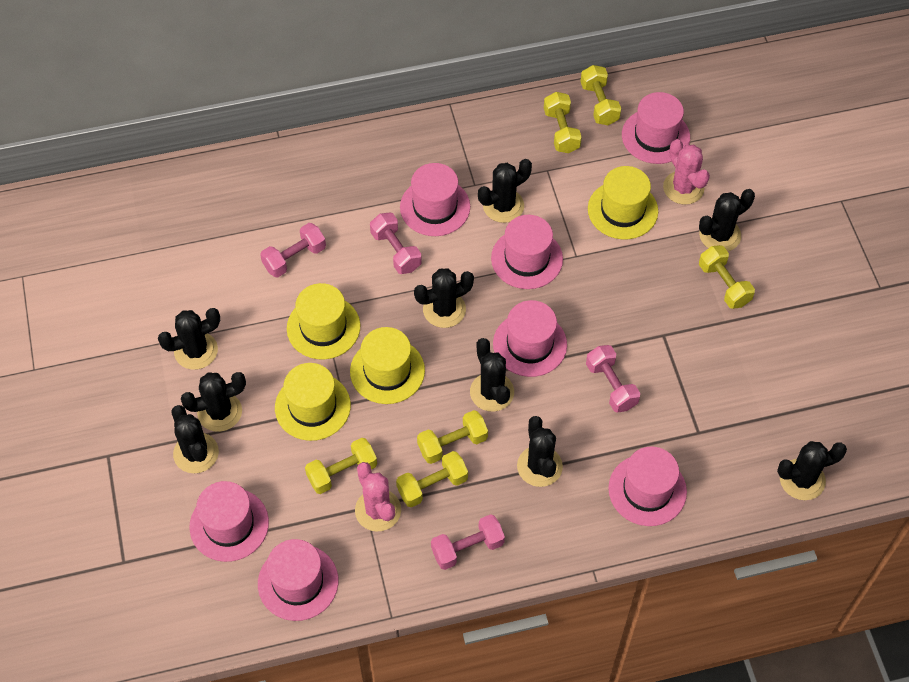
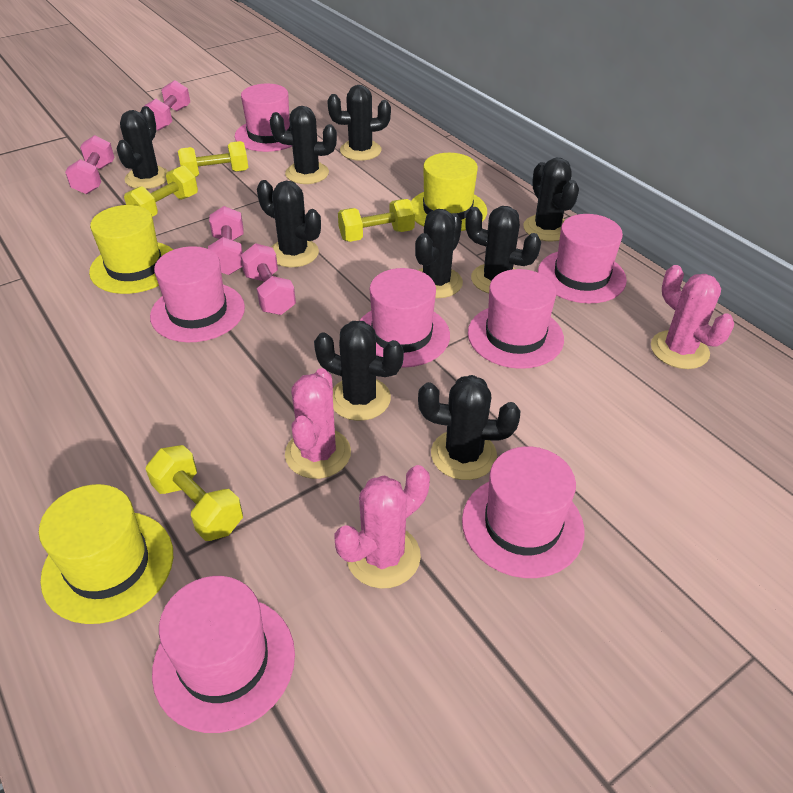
pink cactus: [355,462,401,532] [663,139,710,205] = 2 -> [285,368,351,479] [334,465,430,589] [651,265,734,369] = 3
yellow dumbbell: [305,438,377,494] [396,451,468,508] [417,410,488,464] [544,92,582,153] [580,65,621,125] [699,245,755,309] = 6 -> [124,165,198,217] [146,445,243,541] [178,141,248,177] [338,199,415,242] = 4
yellow hat: [275,363,351,441] [287,283,360,359] [350,327,425,404] [588,166,658,239] = 4 -> [39,484,173,624] [89,205,173,294] [411,153,487,231] = 3

